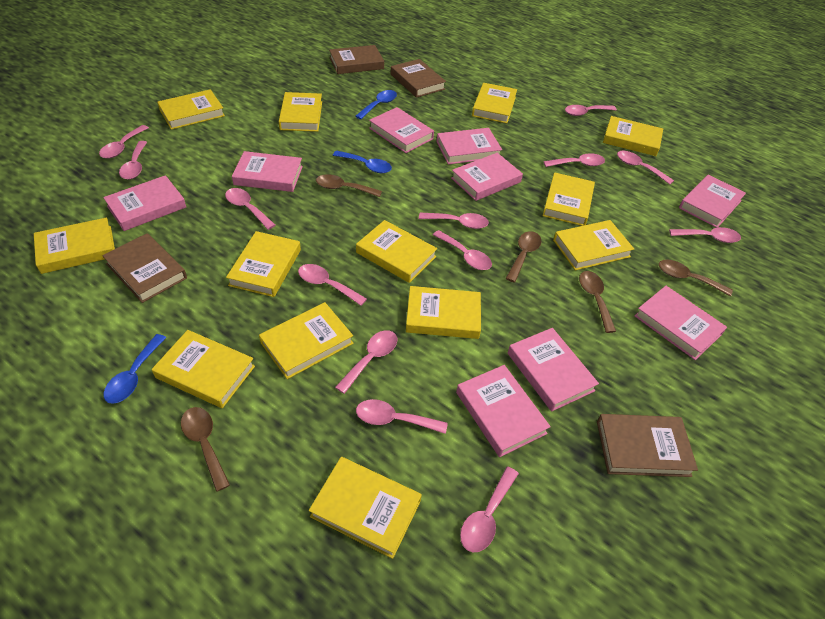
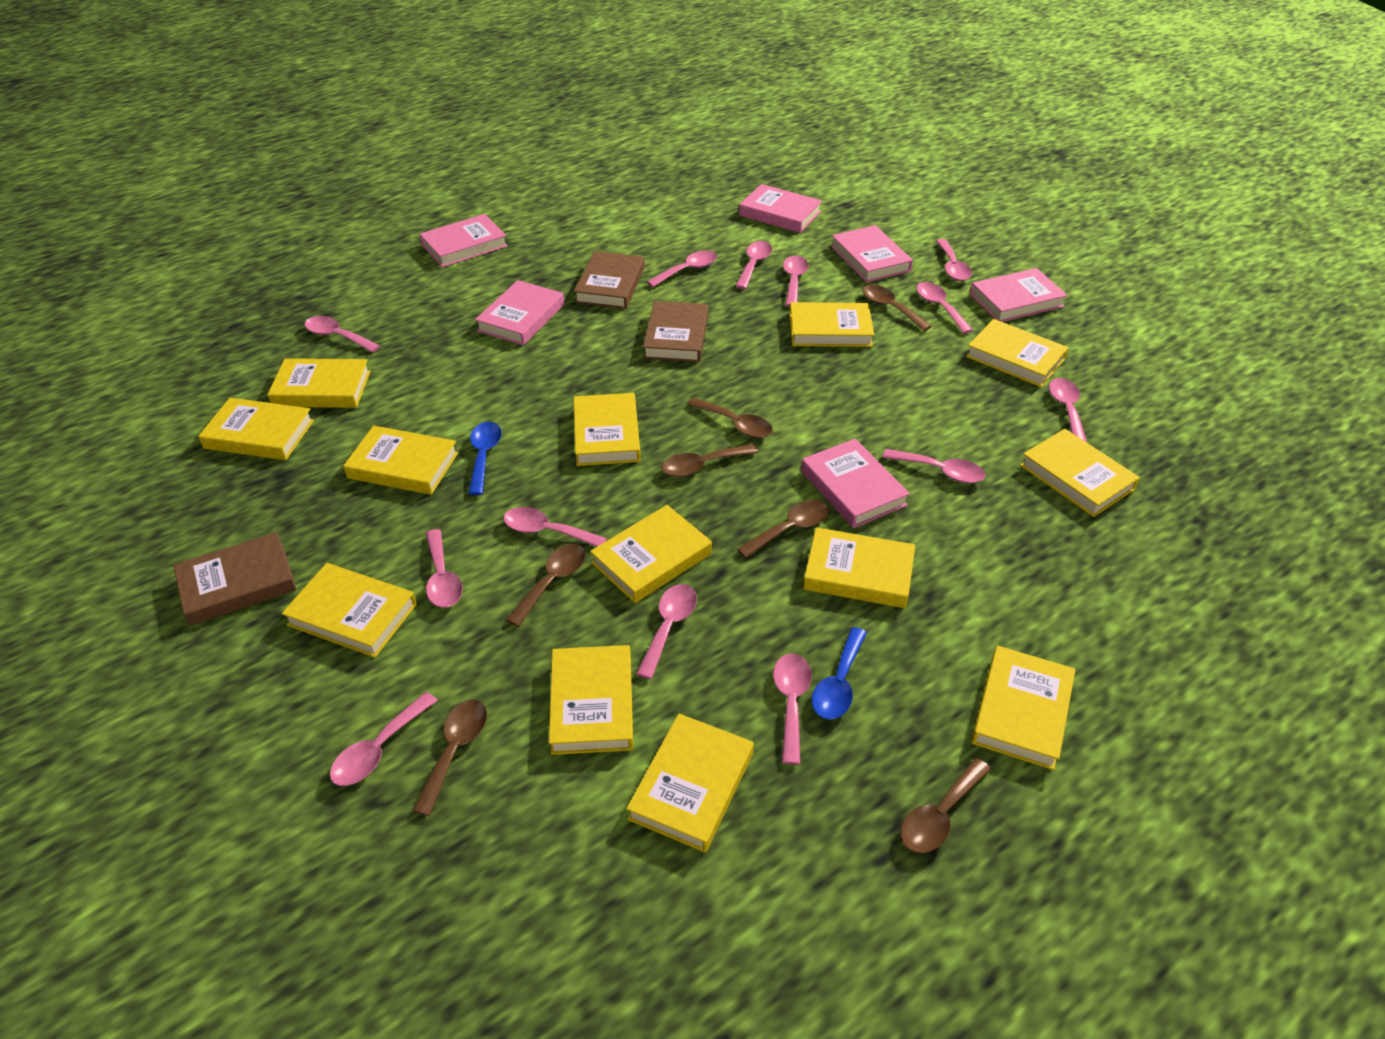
blue spoon: [103,334,166,404] [333,151,392,173] [355,90,397,119] = 3 -> [468,421,502,495] [812,627,867,720] = 2
brown book: [102,233,187,303] [329,45,384,74] [391,59,446,98] [597,414,698,477] = 4 -> [173,532,297,626] [574,251,645,309] [643,301,708,362] = 3
brown spoon: [181,407,230,492] [316,174,382,197] [505,231,541,282] [579,271,616,333] [659,260,733,296] = 5 -> [413,699,487,816] [506,544,586,627] [662,444,758,477] [687,398,773,438] [737,500,829,558] [862,285,932,331] [901,758,991,853] = 7
pink book: [103,175,186,231] [232,151,303,192] [369,107,434,153] [437,128,502,164] [451,153,523,201] [456,365,551,457] [508,328,599,412] [635,286,727,360] [679,175,746,228] = 9 -> [420,214,508,267] [475,280,564,345] [739,184,822,233] [801,439,910,528] [831,225,913,283] [970,268,1068,322] = 6

